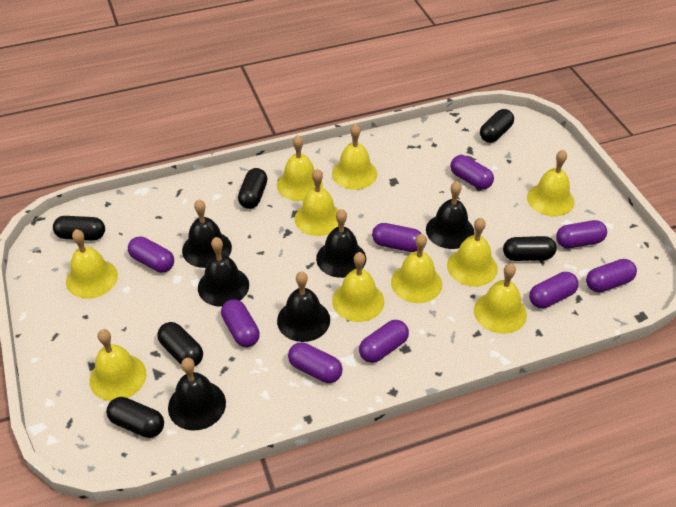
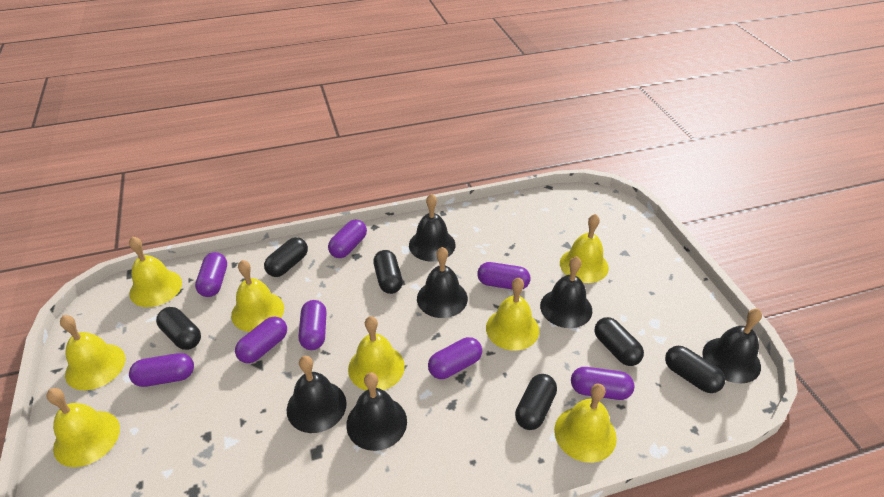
purple capsule: [128,237,174,272] [221,299,260,347] [288,342,343,383] [359,320,409,363] [372,223,422,252] [450,155,494,190] [529,272,579,308] [556,220,607,248] [586,259,637,292] = 9 -> [129,353,194,387] [195,252,227,297] [235,317,287,363] [299,300,327,350] [328,219,367,258] [428,337,482,379] [477,262,530,290] [571,367,634,400] = 8
yellow bell: [66,229,118,299] [90,329,146,401] [277,135,323,201] [295,169,339,236] [332,124,377,190] [332,252,384,322] [391,234,442,303] [447,218,498,286] [474,263,527,334] [527,150,574,216] = 10 -> [46,388,120,467] [60,315,125,390] [129,236,182,307] [231,260,284,332] [348,316,405,390] [486,278,539,351] [554,384,617,463] [560,214,609,283] = 8

